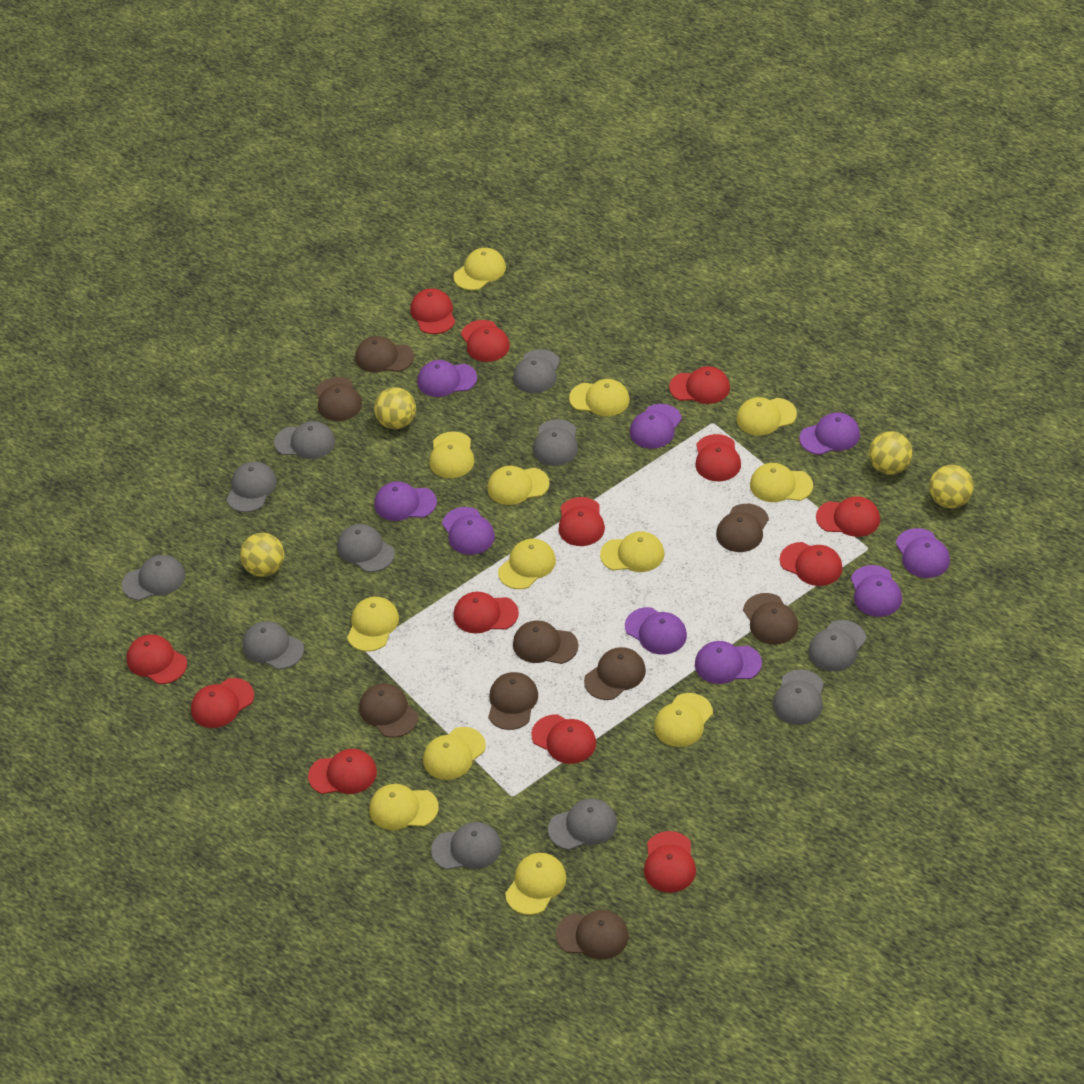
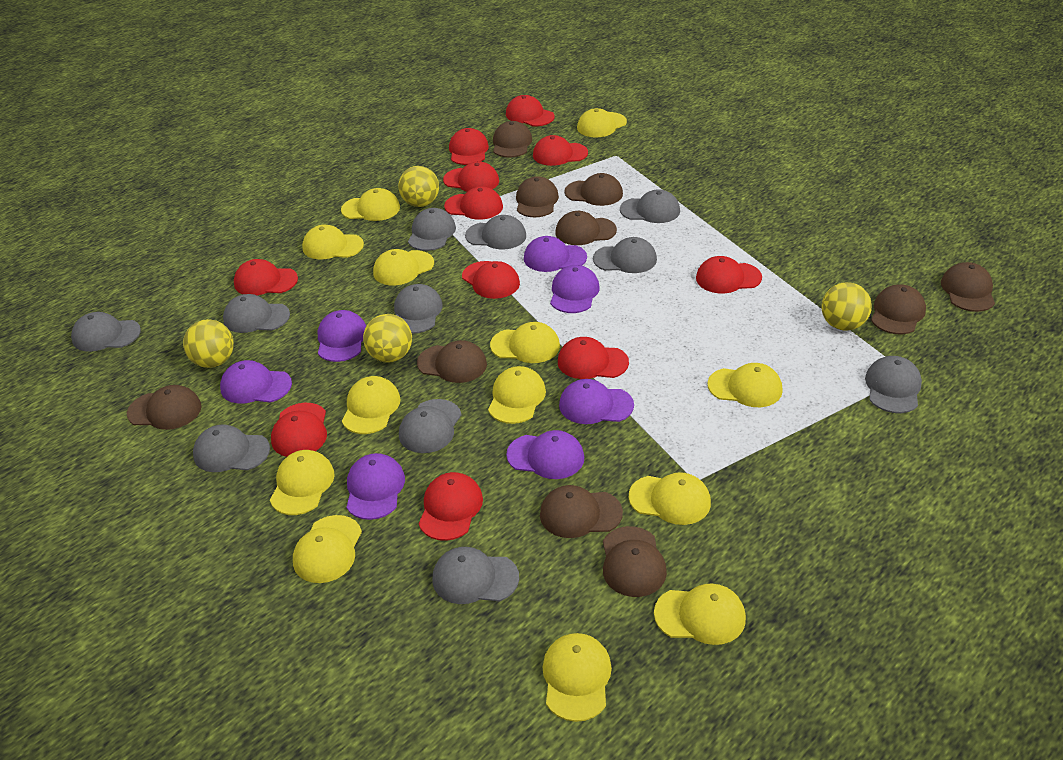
brown cap: [316,377,362,421] [355,336,414,372] [359,683,418,738] [488,672,538,730] [513,621,579,664] [556,910,629,960] [584,647,646,700] [716,504,769,552] [743,593,798,645] = 9 -> [127,385,202,430] [417,340,487,383] [493,121,532,158] [516,176,559,217] [540,485,623,538] [555,211,617,245] [565,173,623,206] [603,526,667,597] [871,284,926,334] [941,262,995,312] = 10
purple cap: [374,481,437,521] [417,360,477,397] [442,507,495,555] [625,607,687,654] [630,404,682,449] [695,641,762,684] [799,412,860,455] [851,565,902,617] [896,528,950,578] = 9 -> [220,360,292,403] [318,310,366,362] [346,453,405,520] [506,430,584,479] [524,236,587,272] [550,265,600,313] [559,379,634,424] = 7
red cap: [126,635,187,684] [191,678,254,728] [308,749,377,794] [410,288,455,334] [453,592,519,633] [461,320,510,362] [531,714,596,764] [559,497,605,546] [644,831,696,893] [669,366,730,404] [696,434,741,481] [780,542,843,586] [816,496,880,537] = 13 -> [234,259,298,295] [271,403,327,457] [419,472,483,541] [443,161,499,192] [444,186,503,220] [449,128,489,165] [462,261,520,299] [506,95,555,126] [533,135,588,166] [558,337,629,379] [696,256,762,293] = 11

